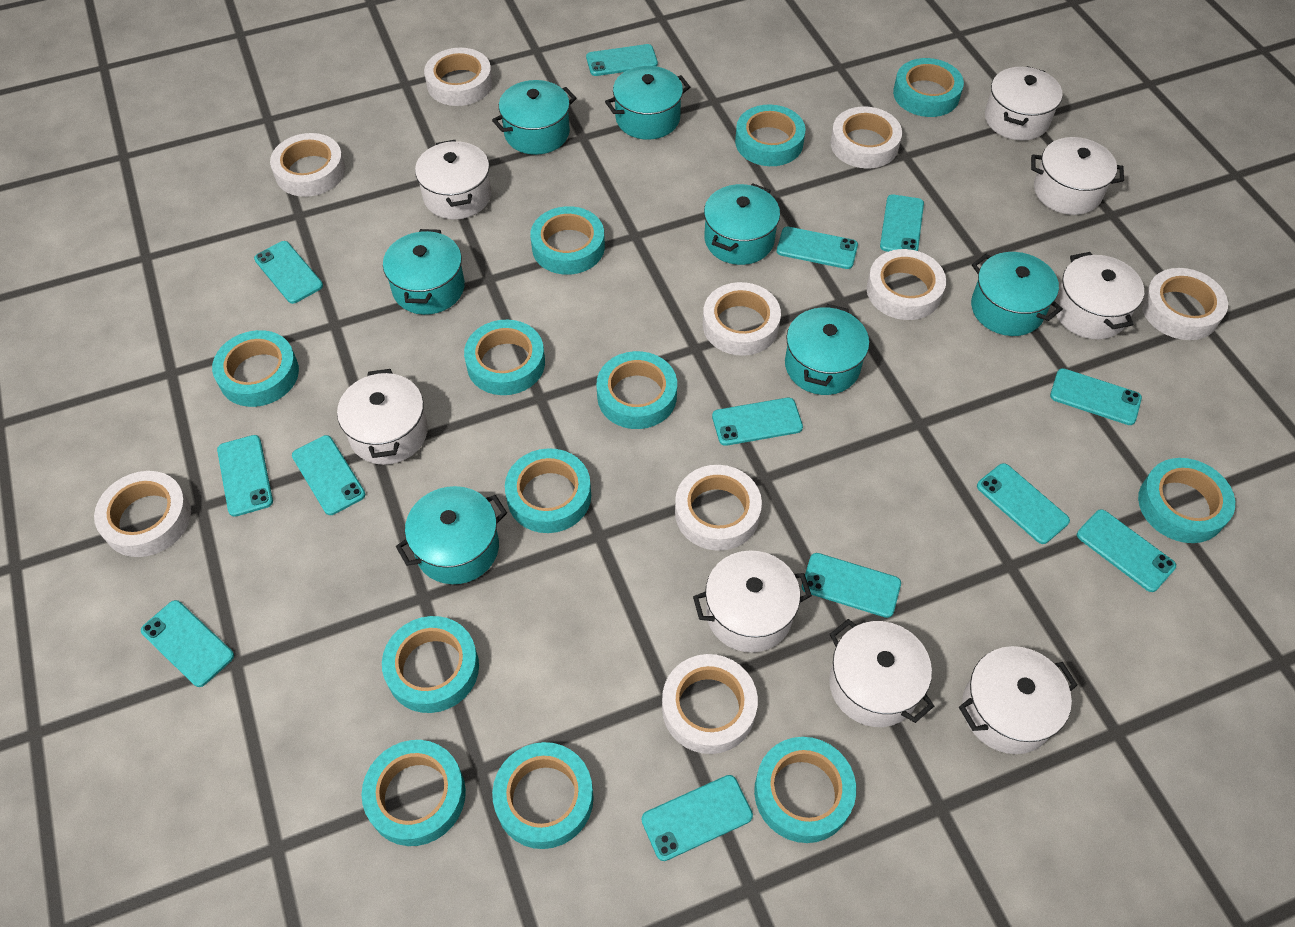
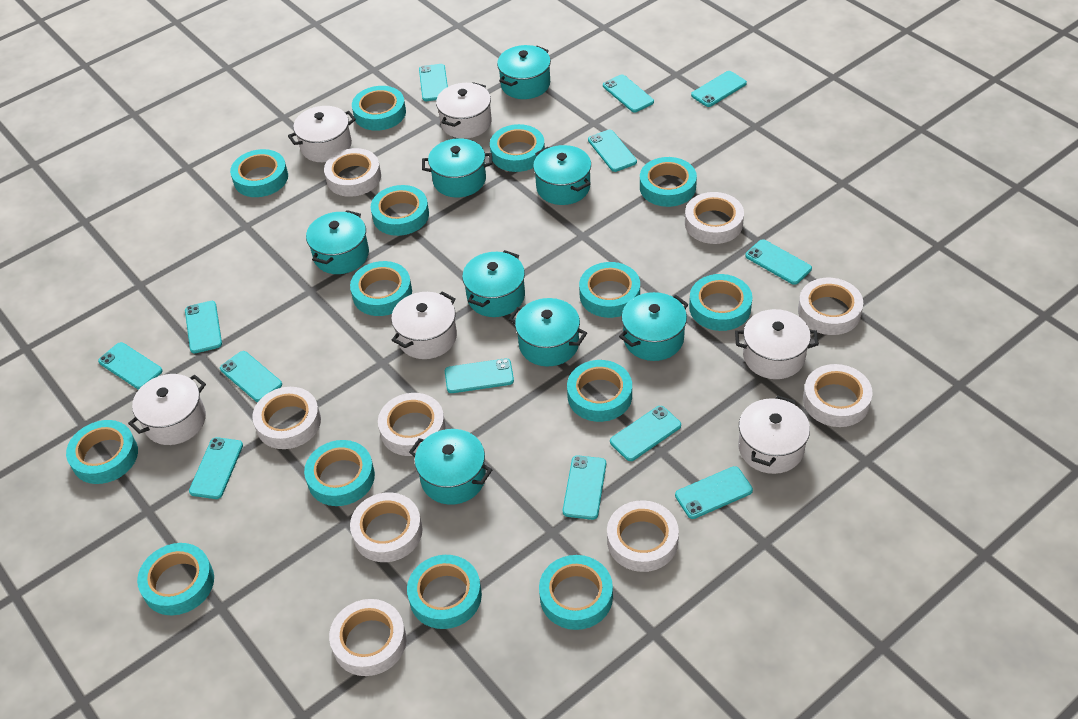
turquoise pot: [383,229,465,315] [396,486,507,584] [492,80,577,155] [605,66,690,140] [704,183,780,265] [785,304,869,395] [971,252,1063,336] = 7 -> [306,210,369,274] [409,429,492,505] [422,138,493,197] [462,250,525,317] [497,45,551,99] [509,298,587,366] [533,145,591,205] [619,292,688,361] = 8
turquoise tape: [212,330,299,407] [361,740,466,846] [382,616,479,713] [464,319,545,395] [492,742,594,849] [505,448,591,533] [530,206,605,275] [597,351,677,429] [735,105,806,166] [754,737,856,843] [893,58,964,117] [1138,458,1235,543] = 12 -> [66,420,138,484] [137,543,214,615] [230,149,288,197] [304,440,375,506] [350,261,412,316] [352,86,406,131] [371,185,429,236] [407,555,482,629] [490,124,545,172] [539,555,613,630] [567,360,632,422] [579,262,640,318] [640,157,697,207] [689,274,752,331] = 14
white pot: [337,369,428,465] [415,140,491,220] [693,550,812,652] [829,619,934,727] [959,646,1078,754] [985,66,1062,141] [1031,137,1124,215] [1054,252,1144,339] = 8 -> [128,374,206,445] [288,106,356,162] [391,291,457,359] [436,82,492,139] [735,309,819,379] [738,395,810,474] = 6

